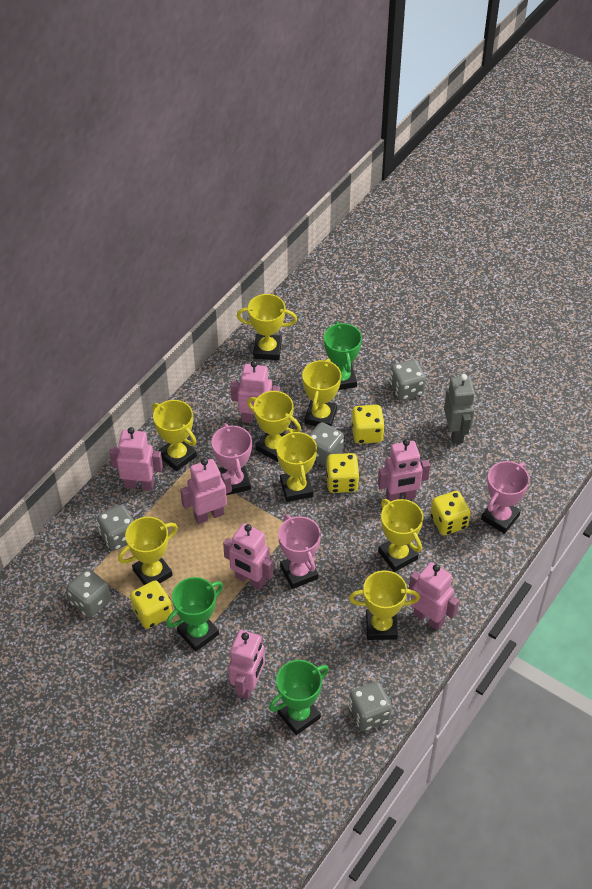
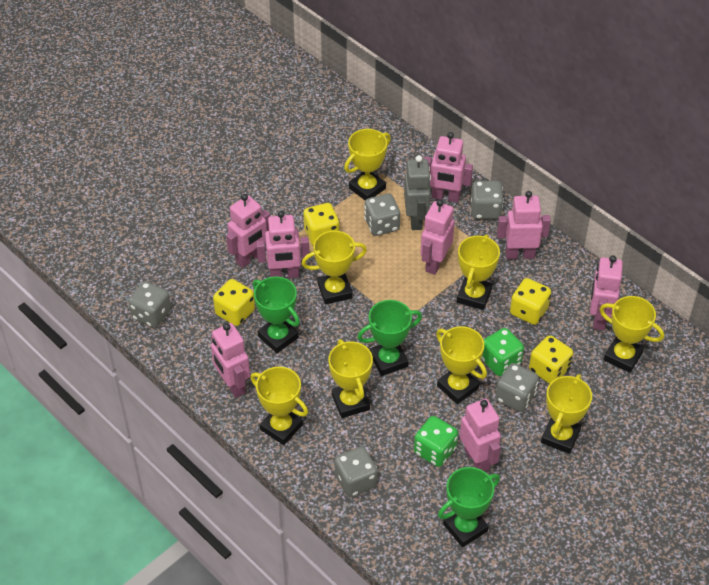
green dice: none = 0 -> [414,416,458,467] [481,328,524,376] = 2
pink robot: [109,427,163,490] [180,458,232,524] [223,523,273,590] [228,630,265,700] [230,361,280,423] [378,439,430,502] [409,562,459,630] = 7 -> [211,323,250,398] [226,194,270,268] [257,211,309,278] [420,199,455,275] [424,132,473,203] [460,399,501,472] [497,191,551,259] [590,255,623,330] = 8
pink trophy: [211,423,252,495] [278,514,321,589] [481,461,529,534] = 3 -> none = 0

